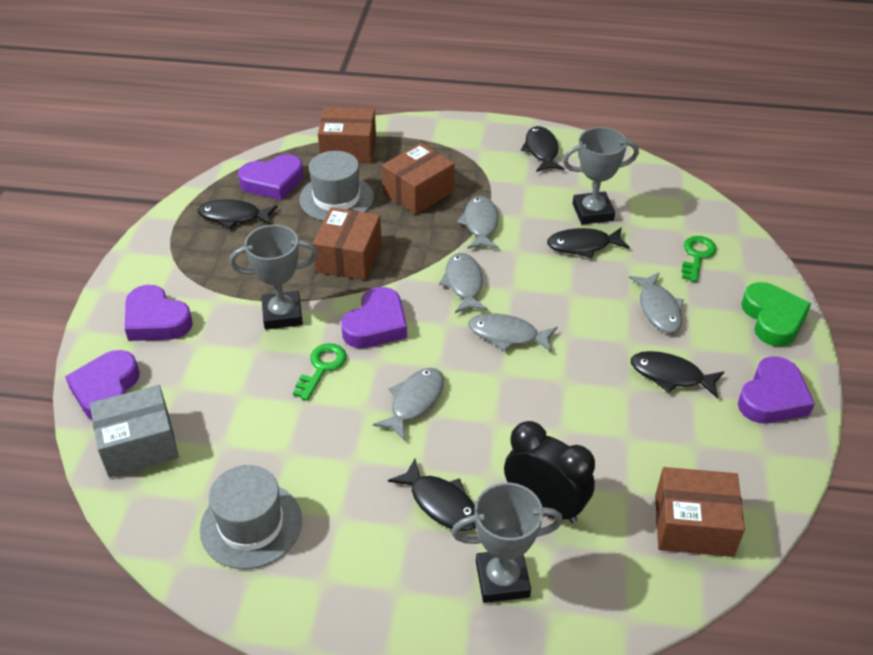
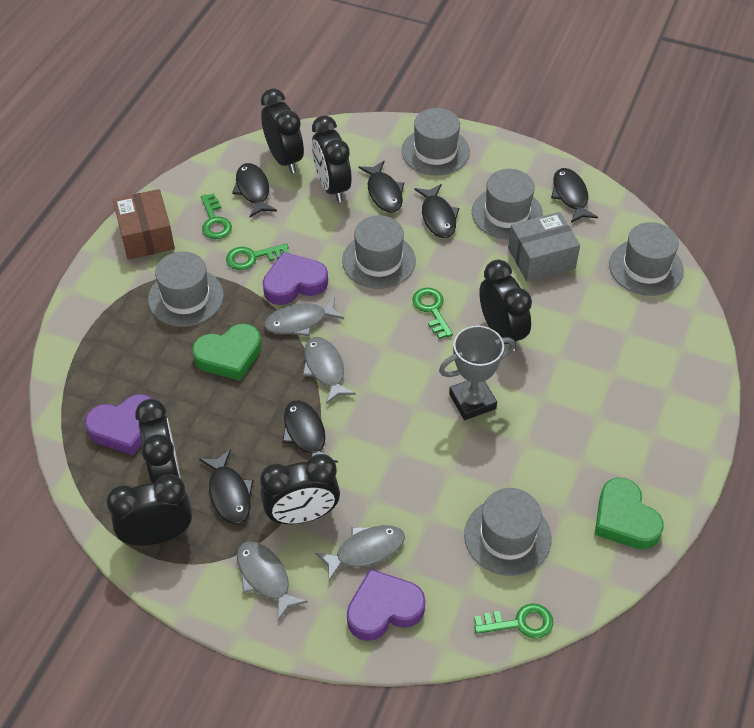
black clock: [504,421,595,523] = 1 -> [106,474,192,546] [135,399,181,483] [260,454,340,524] [261,88,304,173] [312,115,352,202] [479,260,532,351] = 6
black fish: [198,200,278,229] [388,459,476,531] [521,126,564,172] [547,227,630,258] [631,351,724,398] = 5 -> [199,449,254,524] [232,163,277,217] [282,400,338,462] [358,161,404,213] [414,184,459,238] [551,168,598,223] = 6
brown box: [313,207,382,280] [318,107,376,163] [382,143,455,215] [655,467,745,557] = 4 -> [113,189,175,260] = 1
green heart: [741,282,811,346] = 1 -> [192,324,262,381] [595,478,664,549] = 2
green key: [293,343,346,400] [682,236,717,282] = 2 -> [201,193,232,239] [226,243,289,270] [412,288,453,339] [474,603,553,639] = 4
grey fish: [373,368,444,440] [439,253,488,313] [457,196,499,249] [468,313,557,352] [629,272,684,333] = 5 -> [237,541,308,621] [264,296,344,336] [303,337,356,404] [315,525,405,582] = 4
grey hat: [200,465,302,569] [299,151,374,221] = 2 -> [148,252,224,327] [342,215,416,289] [402,108,470,176] [464,488,551,576] [472,169,543,239] [609,222,684,296] = 6
grey trophy: [229,225,318,330] [451,483,563,603] [563,127,639,224] = 3 -> [439,326,515,420] = 1
purple heart: [65,350,140,421] [125,285,193,341] [238,154,304,200] [341,287,407,348] [738,356,815,423] = 5 -> [85,394,153,455] [263,252,328,305] [347,569,426,641] = 3

